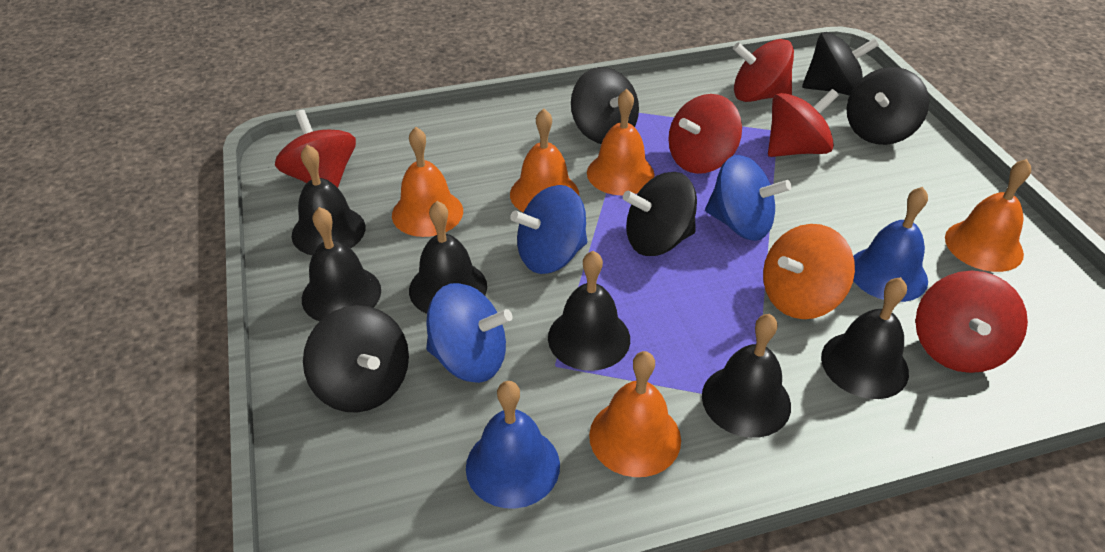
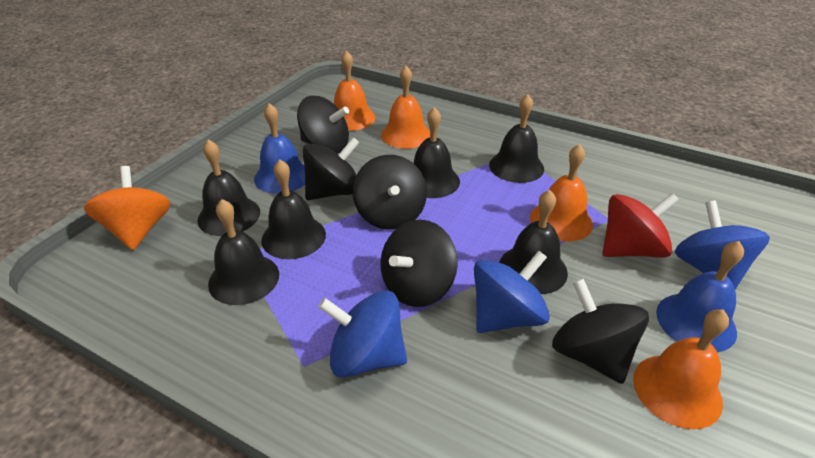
orange bell: [392,127,463,237] [510,109,579,212] [587,89,655,196] [589,351,681,477] [945,159,1031,272] = 5 -> [334,51,375,131] [381,66,430,149] [530,144,593,242] [633,309,729,429] = 4
red spinning top: [275,110,356,188] [668,94,742,174] [733,39,794,102] [768,89,839,157] [915,271,1028,373] = 5 -> [603,193,679,258] = 1

